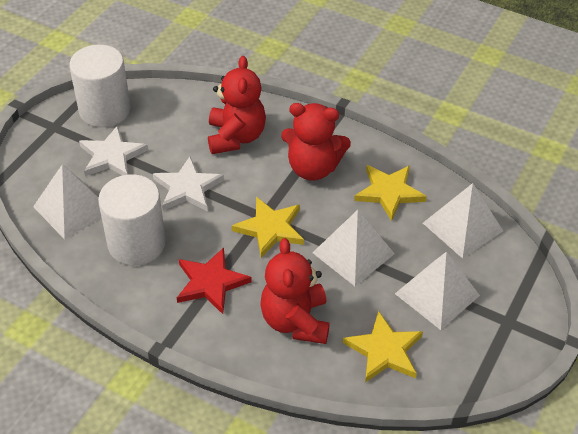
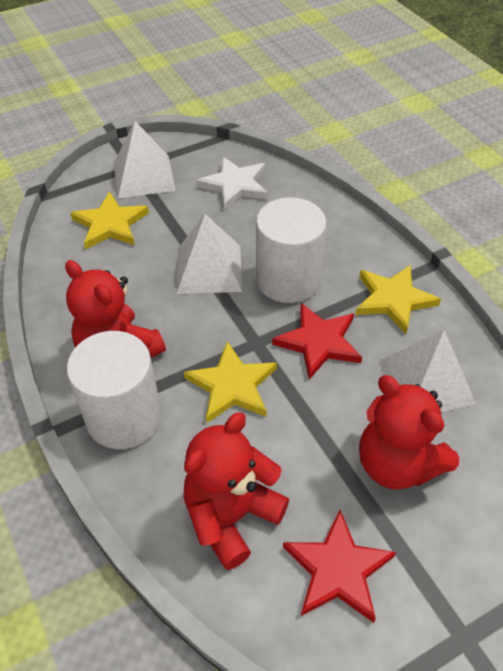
red star: [177,248,252,314] = 1 -> [272,303,362,380] [283,510,396,623] = 2
white pyramid: [33,164,101,240] [312,210,395,286] [395,252,480,330] [423,183,503,259] = 4 -> [114,121,176,198] [176,214,242,294] [379,330,476,412] = 3
white star: [79,125,148,177] [153,157,224,211] = 2 -> [196,156,268,210] = 1

